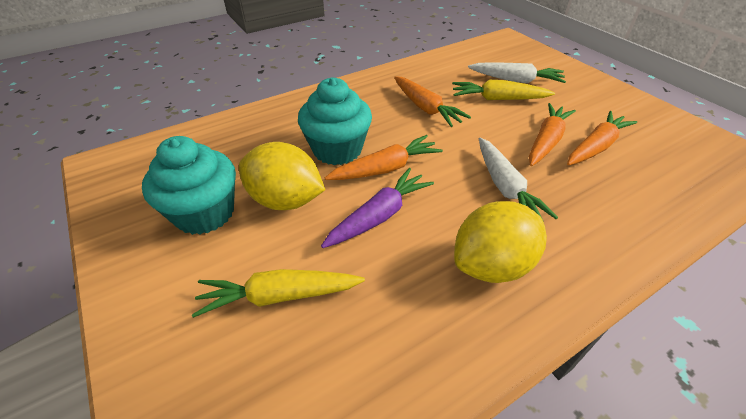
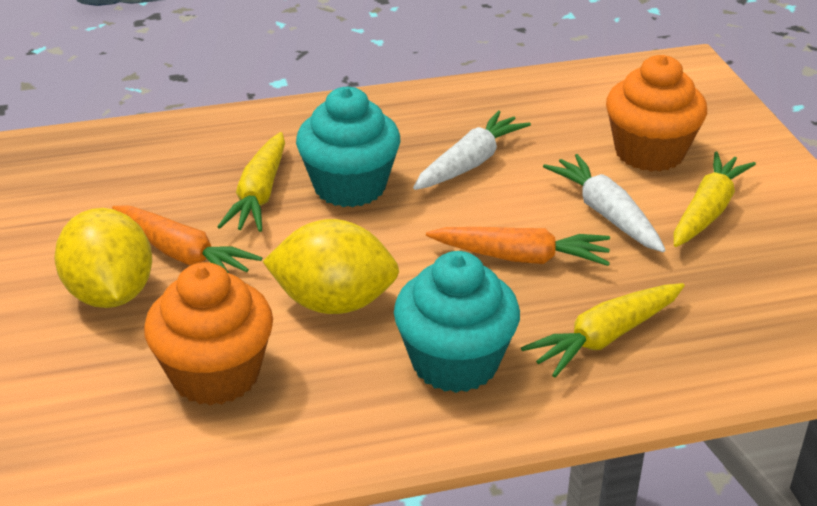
orange carrot: [325,135,443,180] [394,76,471,127] [529,103,576,166] [567,111,637,165] = 4 -> [112,206,262,273] [426,227,610,266] = 2
orange cupcake: none = 0 -> [144,262,273,406] [606,55,707,172] = 2
purple carrot: [321,168,434,248] = 1 -> none = 0
yellow carrot: [192,269,365,318] [452,80,555,100] = 2 -> [217,132,285,232] [521,283,685,377] [674,151,756,247] = 3

